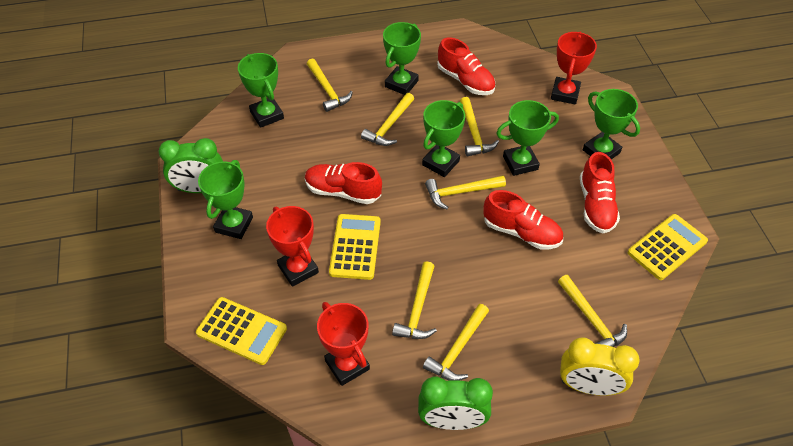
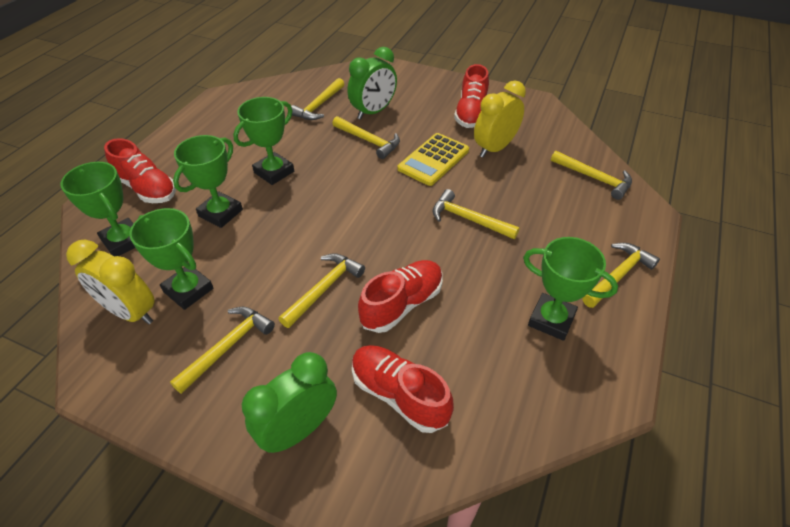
green trophy: [198,160,253,239] [238,53,284,128] [383,22,421,95] [422,100,465,177] [496,100,559,176] [583,89,640,159] = 6 -> [61,162,135,256] [130,208,213,310] [173,135,243,228] [233,97,294,185] [523,237,618,341] = 5
red trophy: [266,206,319,287] [317,302,370,386] [551,32,597,105] = 3 -> none = 0
yellow calculator: [196,297,287,365] [329,214,381,280] [628,214,708,280] = 3 -> [397,133,469,186] = 1
yellow clock: [560,337,640,396] = 1 -> [66,239,155,324] [474,81,526,158] = 2

